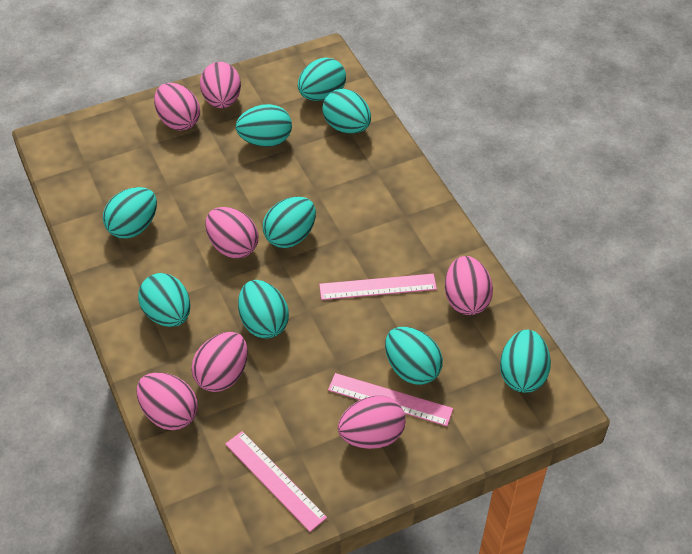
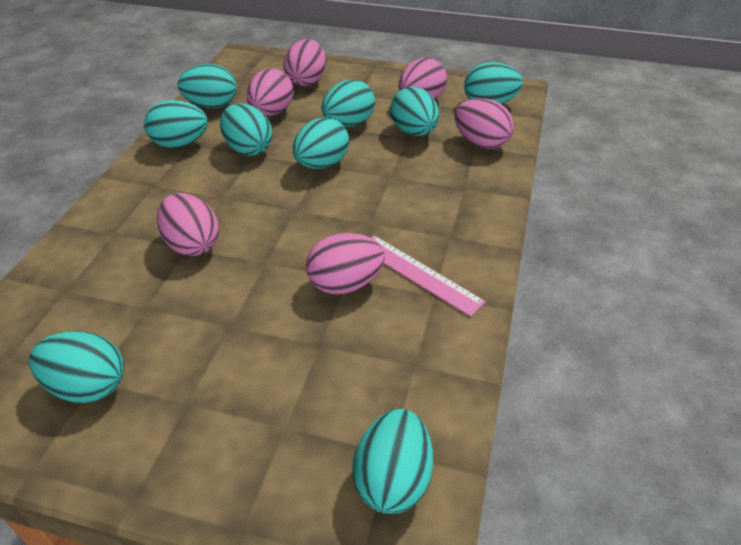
pink egg: [136,372,198,430] [154,83,200,131] [191,332,248,392] [200,62,241,108] [205,207,258,259] [338,396,406,449] [445,256,493,315] = 7 -> [157,193,219,256] [246,68,294,116] [283,39,326,86] [306,233,385,294] [398,58,447,99] [455,98,514,149] = 6
pink ruler: [225,431,327,532] [319,274,437,300] [328,373,453,426] = 3 -> [371,235,486,317] = 1

